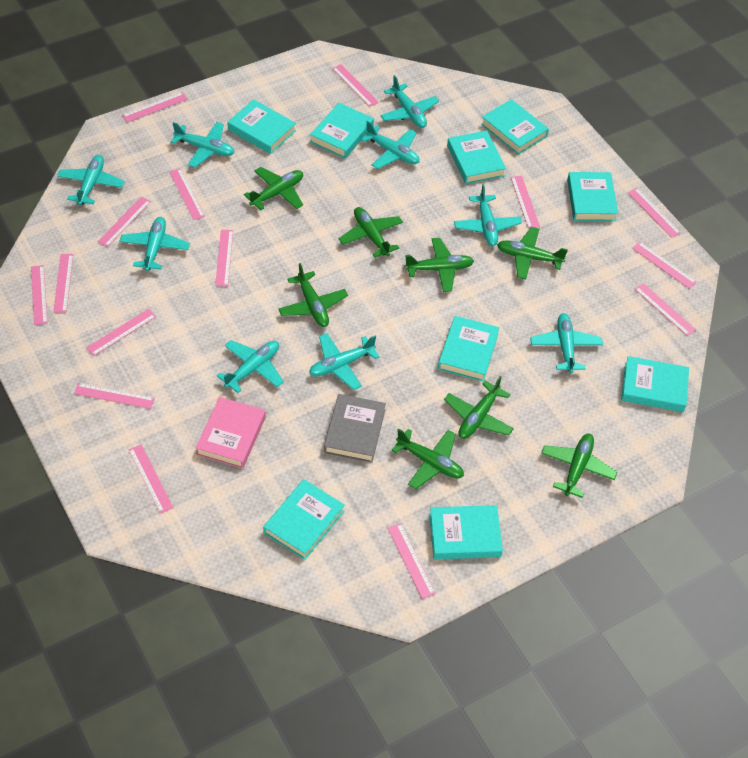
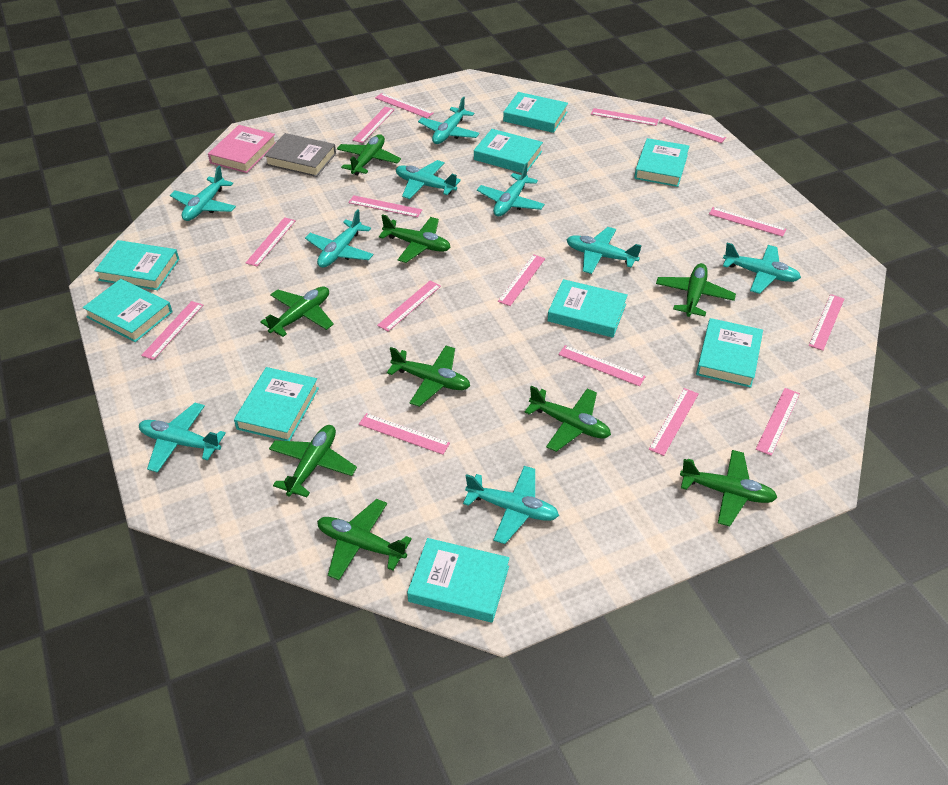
green plane: [244,167,303,210] [278,263,348,327] [339,207,403,258] [392,429,464,489] [404,238,474,292] [444,376,514,439] [497,227,568,279] [541,434,617,498] = 8 -> [260,286,334,337] [269,425,357,497] [317,499,412,580] [337,134,401,175] [379,214,451,263] [387,346,470,407] [525,386,611,452] [656,263,736,317] [680,450,777,526] = 9

